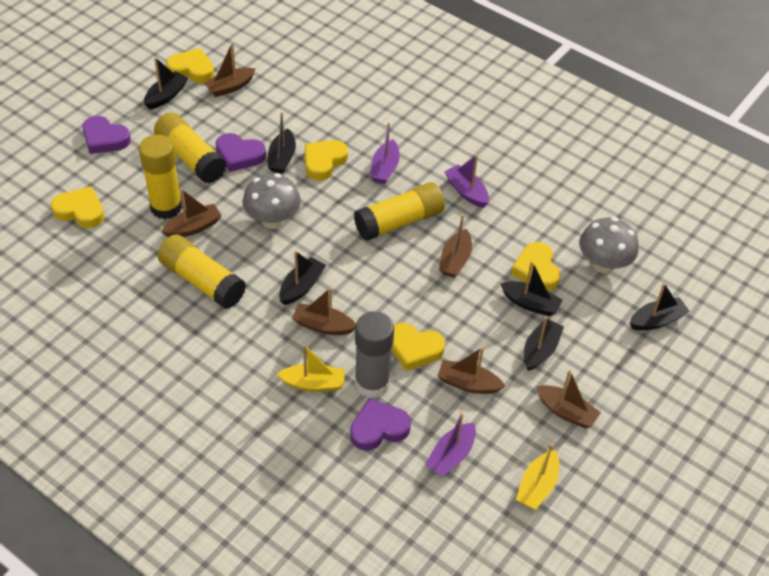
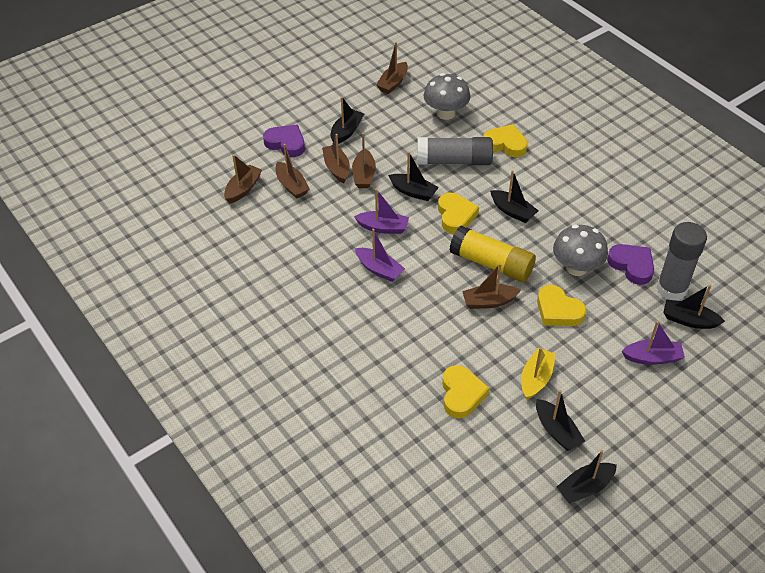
grey glue stick: [355,311,394,398] = 1 -> [417,137,493,165] [656,222,707,301] = 2
purple heart: [82,116,131,154] [216,133,266,172] [350,398,411,451] = 3 -> [263,124,305,157] [607,244,654,285] = 2
yellow boat: [277,344,345,392] [516,443,559,510] = 2 -> [521,347,556,399] = 1
yellow glue stick: [139,135,182,219] [154,112,227,184] [158,234,246,309] [354,182,445,241] = 4 -> [449,226,536,282] = 1
yellow heart: [51,186,104,228] [166,48,214,83] [305,140,348,180] [391,323,445,371] [511,242,561,291] = 5 -> [438,193,479,234] [442,365,489,418] [483,124,528,157] [537,285,586,326] = 4

